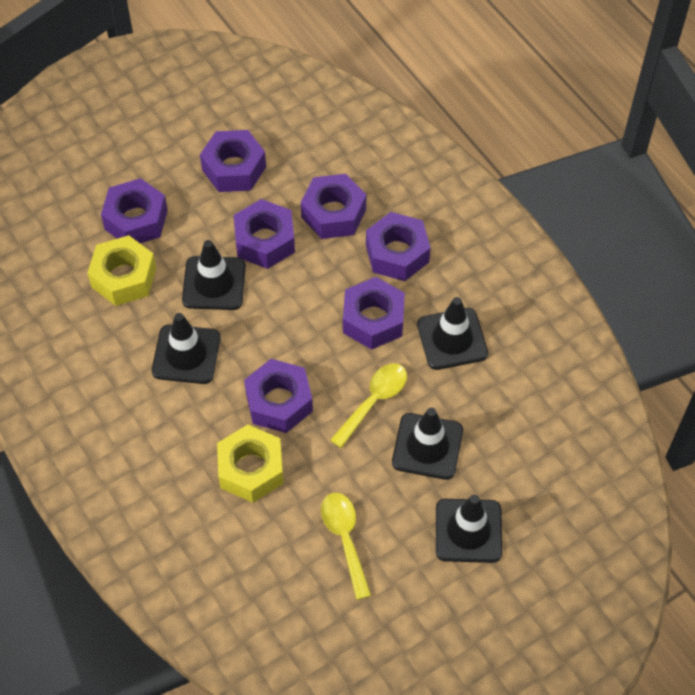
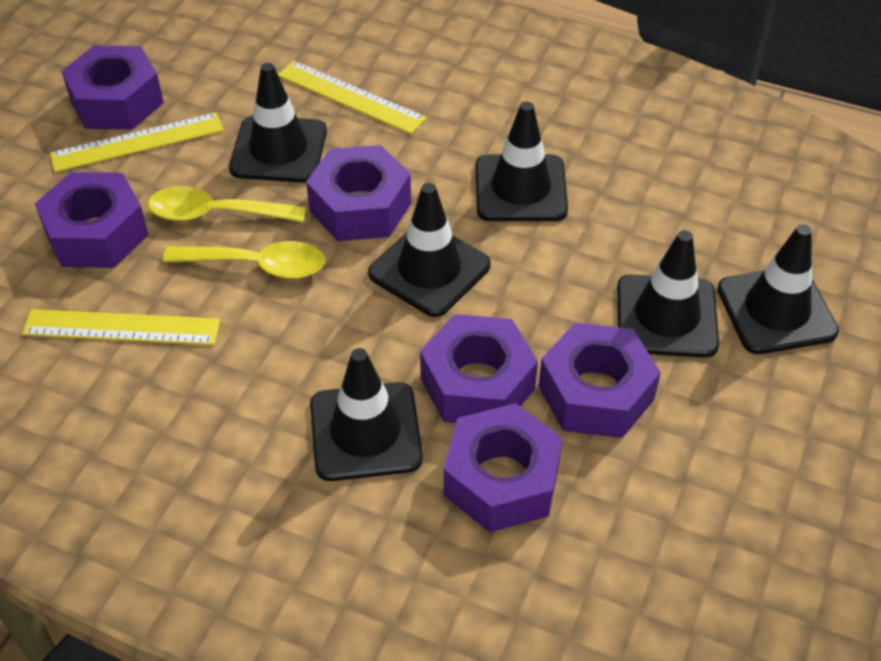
black traffic cone: [152,313,220,384] [182,240,246,310] [392,408,463,480] [417,297,488,370] [436,495,502,563] = 5 -> [229,63,327,183] [310,348,423,481] [368,183,491,317] [476,101,568,221] [617,230,719,358] [717,224,839,354] = 6
purple nut: [101,178,168,243] [200,130,266,192] [234,199,295,269] [244,359,313,433] [301,174,366,239] [343,277,405,350] [366,212,431,281] = 7 -> [35,172,149,268] [61,45,164,130] [306,145,411,241] [420,314,538,423] [444,403,563,532] [538,323,661,438] = 6
yellow nut: [88,235,156,306] [217,425,284,503] = 2 -> none = 0
yellow ruler: none = 0 -> [22,309,220,345] [50,113,224,172] [278,60,427,134] = 3

